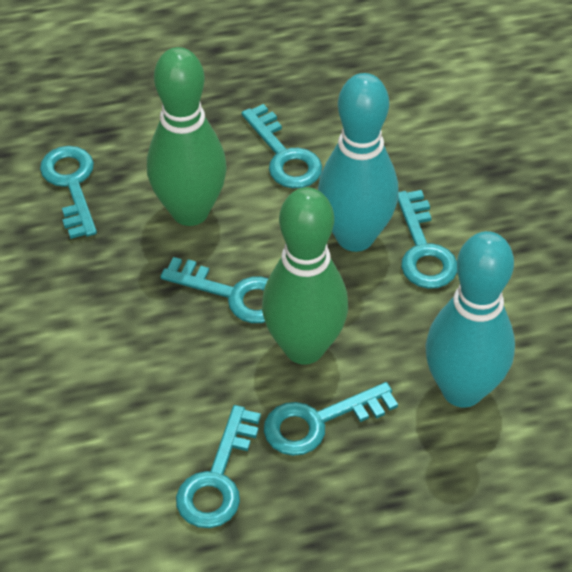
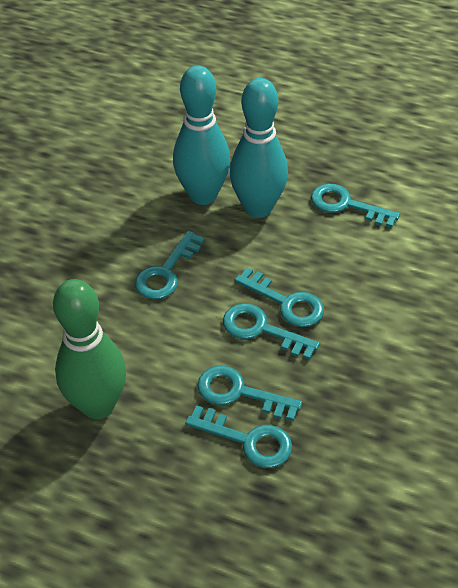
green bowling pin: [147,47,227,226] [262,187,348,364] = 2 -> [53,279,126,419] = 1

